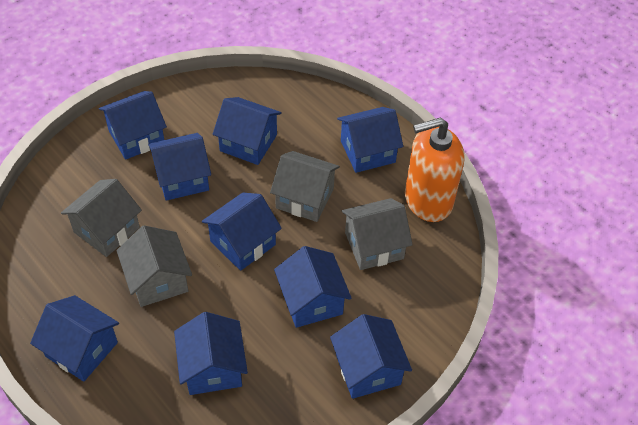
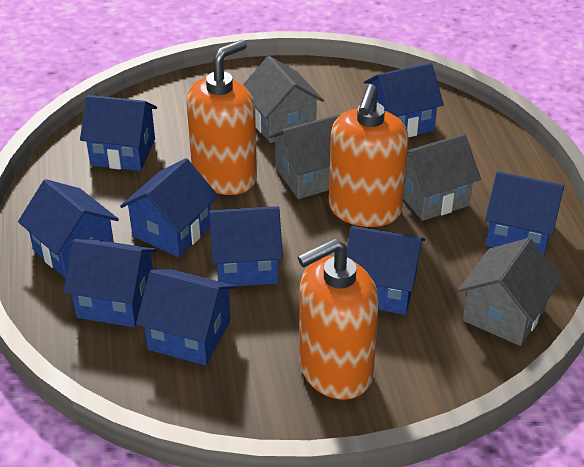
orange soap dispenser: [405,117,464,222] = 1 -> [186,40,257,195] [298,238,379,400] [329,84,409,227] = 3

